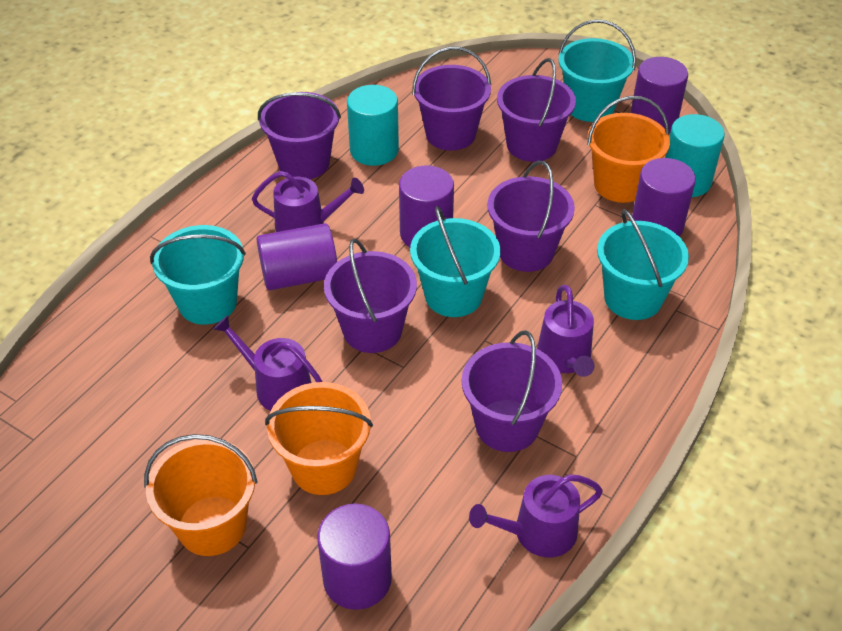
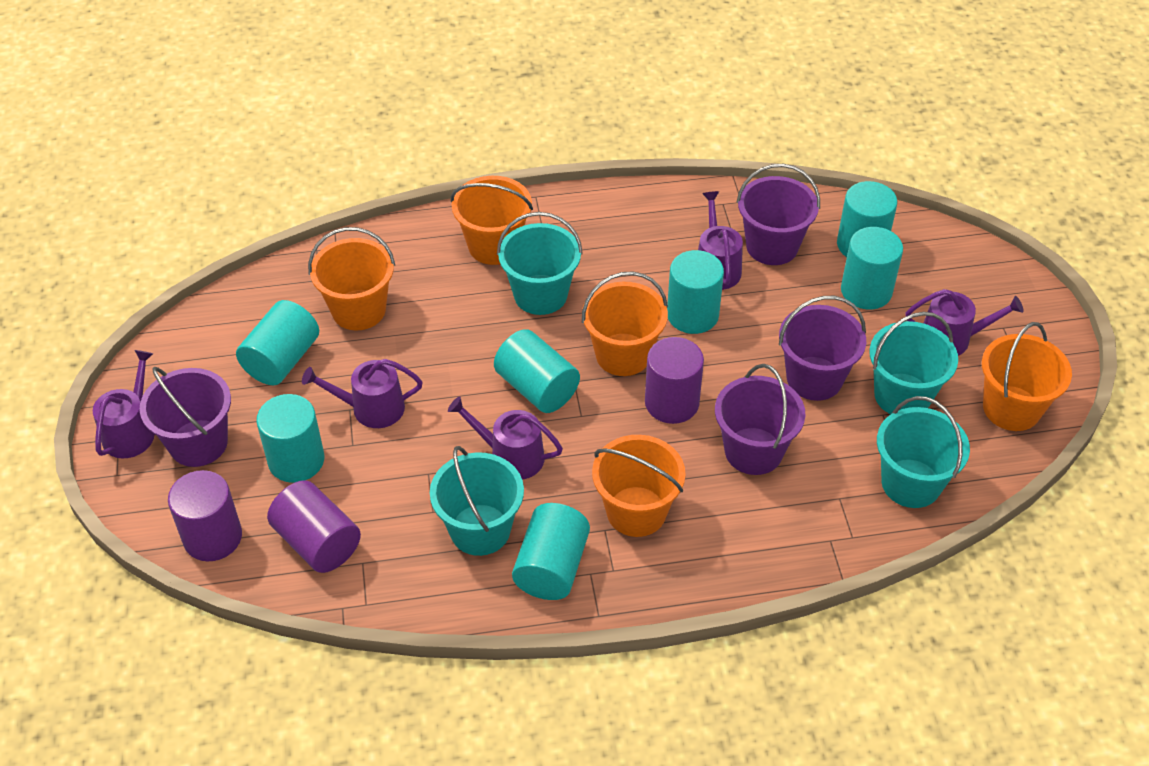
orange bucket: [144,434,258,556] [265,382,373,495] [587,96,670,203] = 3 -> [308,227,395,331] [451,176,533,265] [582,271,668,376] [592,435,686,537] [982,322,1072,431] = 5
purple bucket: [258,92,341,179] [324,238,417,353] [412,47,491,151] [462,330,562,452] [487,161,575,272] [497,58,576,162] = 6 -> [140,367,231,467] [715,364,806,475] [736,164,820,265] [779,296,866,401] = 4
purple cylinder: [257,223,337,290] [317,504,392,610] [399,165,454,247] [631,57,688,133] [632,158,696,237] = 5 -> [168,470,242,561] [267,480,361,573] [645,337,704,424] = 3
purple watering can: [213,315,323,411] [252,171,364,232] [469,475,603,557] [537,285,595,377] = 4 -> [93,350,154,458] [302,359,423,428] [448,396,563,480] [698,191,743,290] [905,289,1024,356] = 5
turquoise cylinder: [347,85,399,166] [665,114,725,197] = 2 -> [236,300,319,385] [256,394,324,483] [494,329,580,413] [512,503,590,600] [667,250,724,334] [837,181,897,257] [841,227,903,310] = 7

